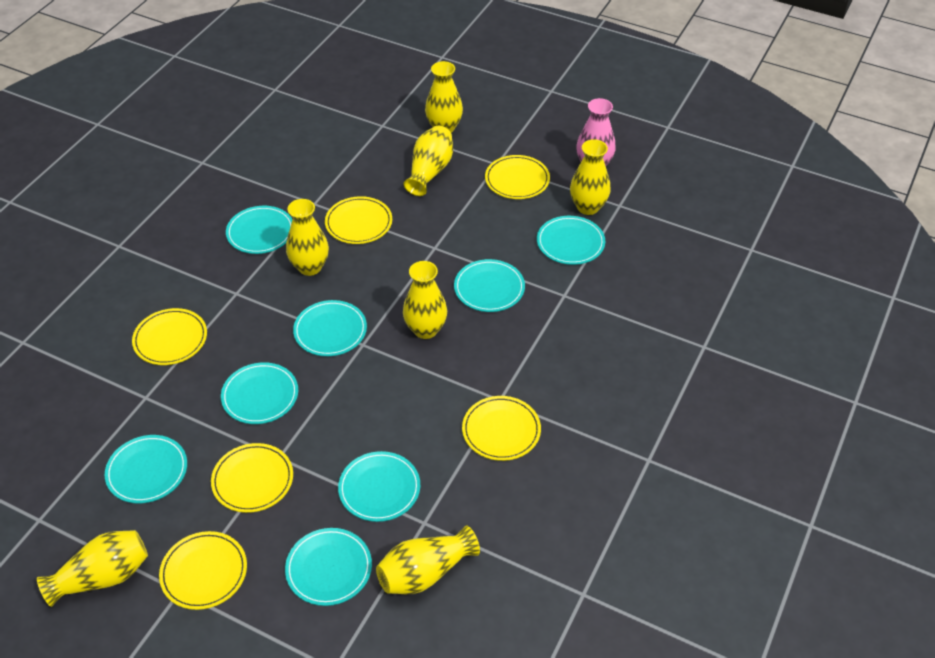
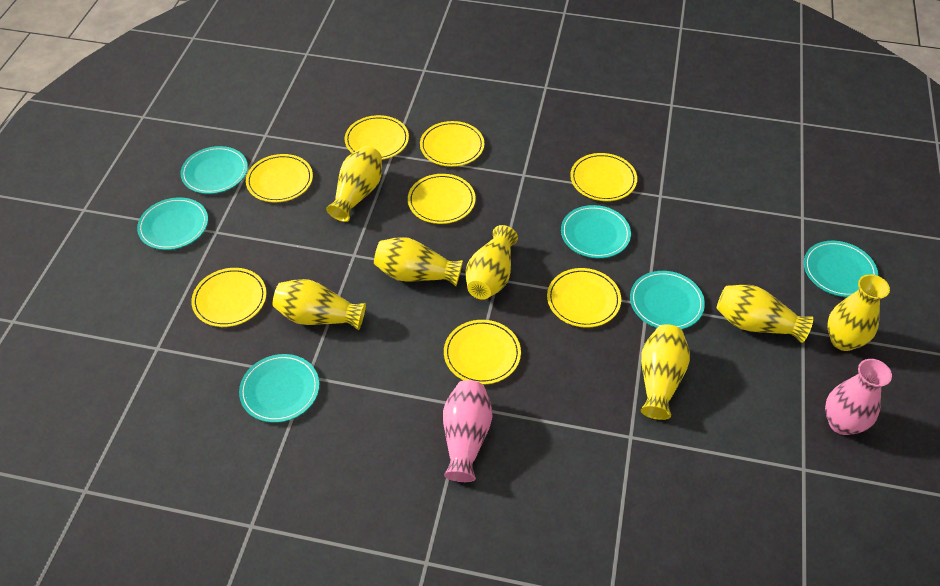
pink vase: [576,98,615,166] = 1 -> [443,380,492,482] [825,359,892,435] = 2
turquoise plate: [105,435,187,503] [221,362,298,424] [226,206,293,254] [285,528,372,606] [293,300,367,356] [338,451,420,522] [454,259,525,312] [537,216,605,265] = 8 -> [137,197,208,250] [180,146,248,194] [239,354,319,423] [561,205,631,258] [630,271,705,329] [804,241,878,297] = 6
yellow plate: [132,308,207,365] [159,531,247,610] [211,443,293,513] [325,196,392,244] [462,396,541,461] [485,155,550,199] = 6 -> [191,268,267,327] [246,154,313,202] [345,115,409,160] [408,174,476,224] [420,121,484,167] [444,320,521,384] [547,268,621,327] [570,153,637,201] = 8

